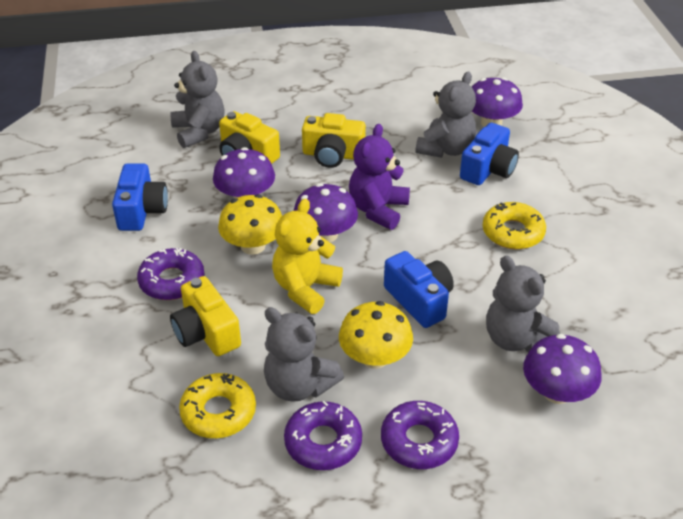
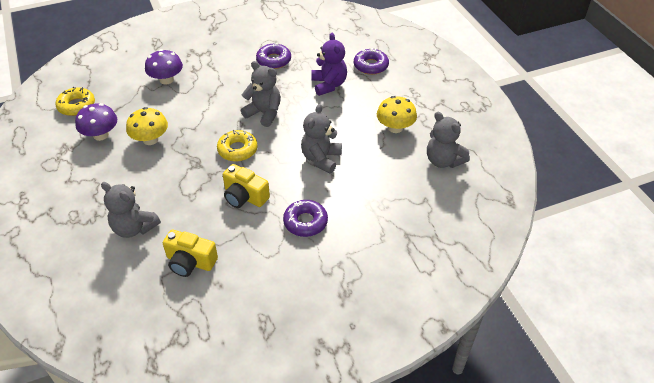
blue camera: [112,163,168,231] [384,251,454,328] [460,123,519,185] = 3 -> none = 0
purple mushroom: [213,147,275,198] [294,183,358,242] [472,77,523,127] [523,334,602,404] = 4 -> [75,103,117,141] [145,49,183,85] = 2
yellow camera: [170,276,241,356] [219,111,280,164] [302,113,366,168] = 3 -> [163,230,218,277] [223,164,270,208] = 2
yellow teddy bear: [272,199,343,314] = 1 -> none = 0

